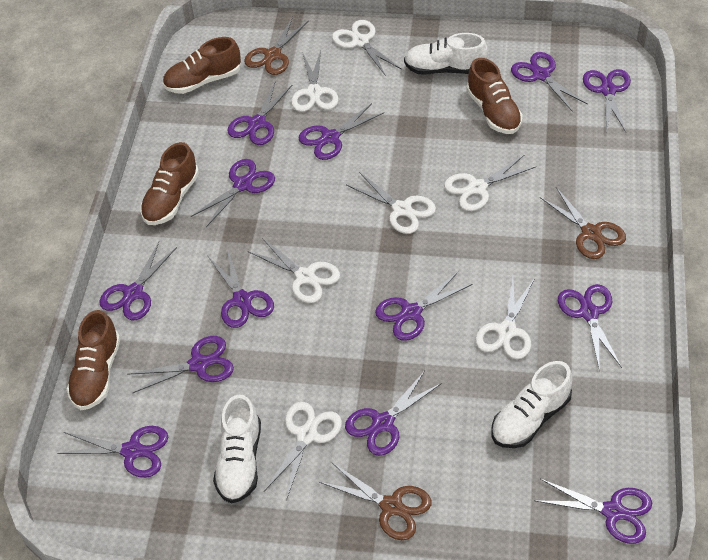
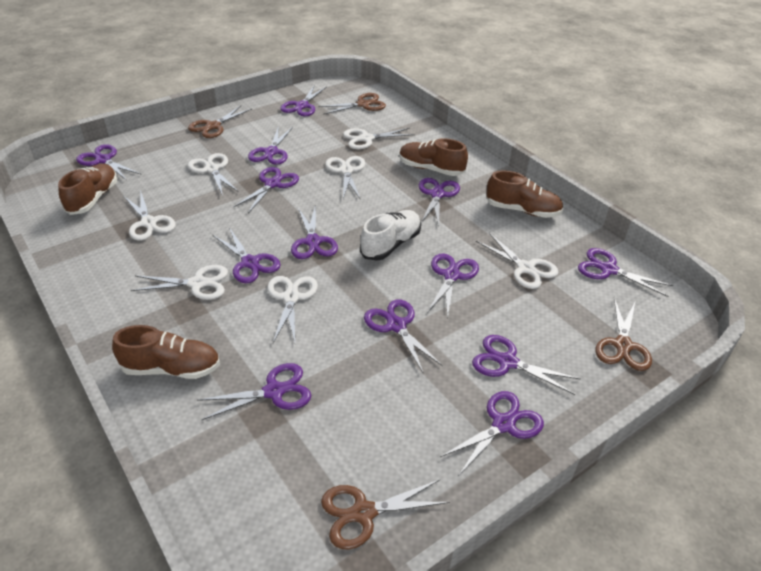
brown scissors: [244,17,308,75] [319,463,432,540] [540,187,626,259] = 3 -> [188,106,252,138] [319,93,386,114] [321,479,450,550] [596,298,652,371] = 4
white shoe: [213,394,261,504] [404,33,488,75] [492,361,573,448] = 3 -> [360,210,421,261] = 1

